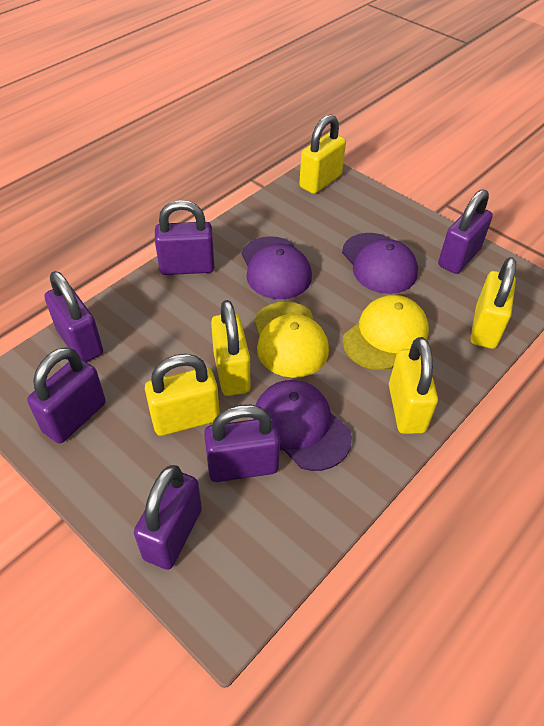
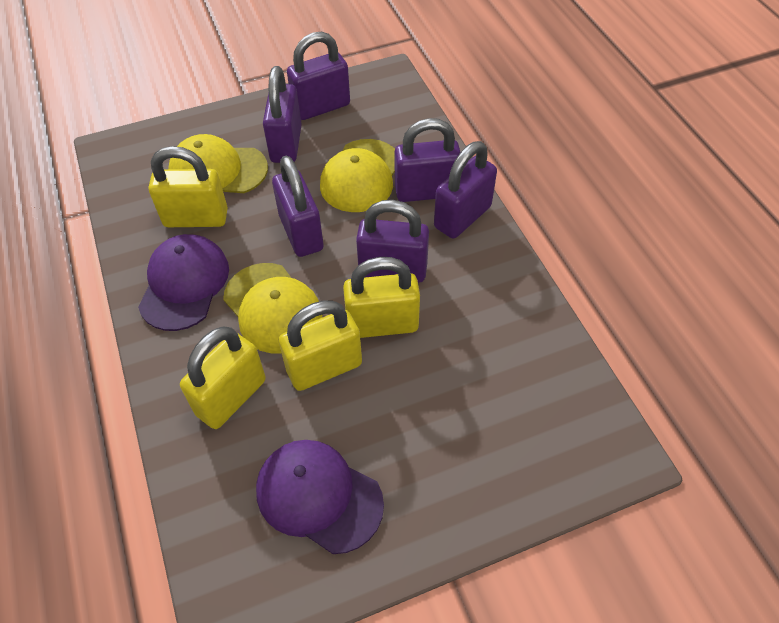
purple cap: [242,236,312,299] [253,380,352,471] [342,233,418,294] = 3 -> [138,234,229,331] [256,440,384,554] = 2
yellow cap: [254,302,329,378] [342,295,429,370] = 2 -> [168,134,268,193] [223,263,322,353] [320,139,395,212] = 3
yellow padlock: [145,354,220,436] [211,300,250,396] [299,114,346,194] [389,337,438,434] [470,257,516,349] = 5 -> [149,146,228,227] [180,327,266,429] [279,300,362,391] [343,257,420,338] = 4

